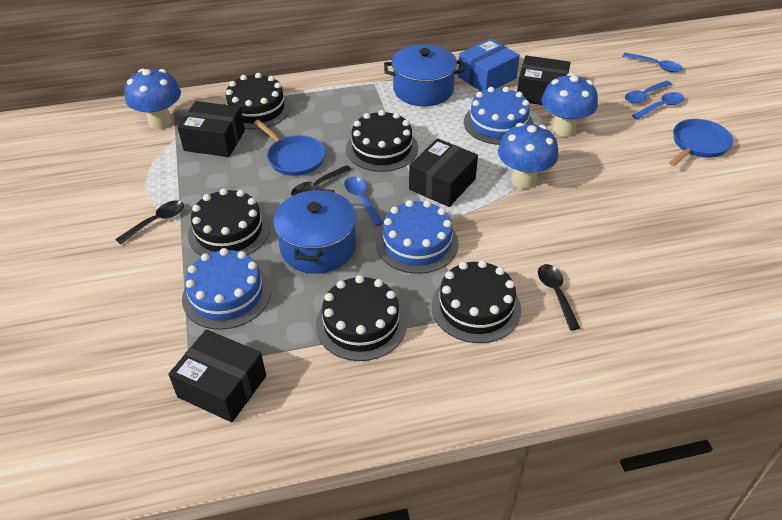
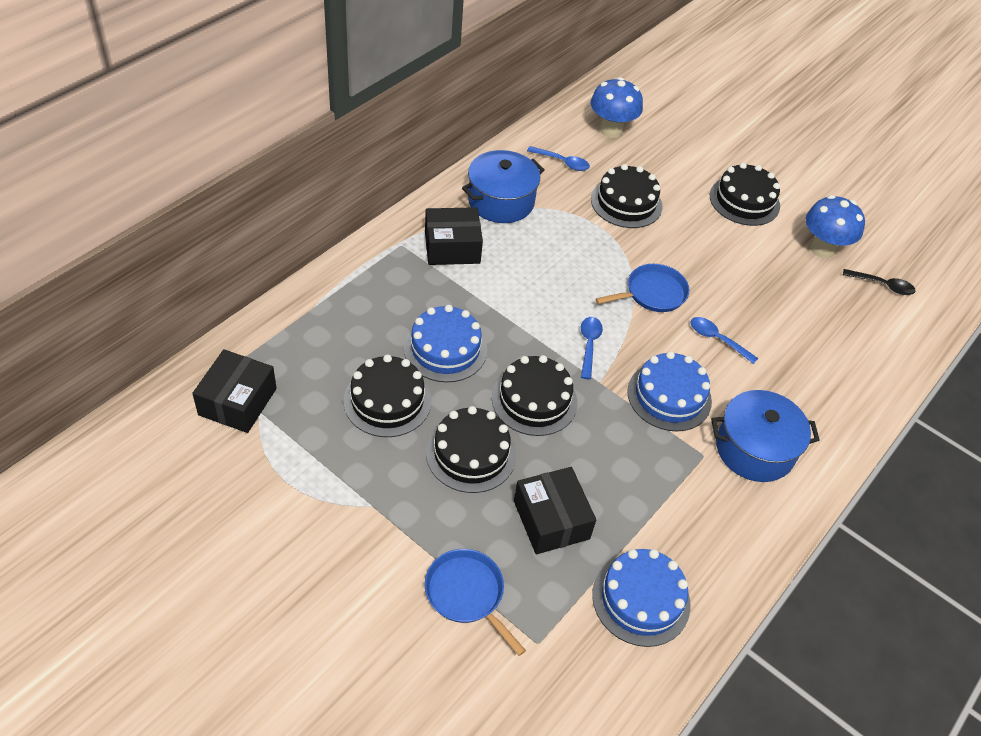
black box: [168,329,266,422] [178,101,245,157] [409,138,478,207] [517,56,571,105] = 4 -> [192,349,277,433] [425,207,483,265] [514,467,596,554] = 3
black spoon: [115,200,184,244] [291,165,352,196] [538,264,580,330] = 3 -> [843,269,916,295] = 1
blue box: [458,39,520,92] = 1 -> none = 0
blue mushroom: [125,69,181,129] [498,123,559,189] [541,73,598,137] = 3 -> [590,77,643,138] [806,195,865,258] = 2
blue spoon: [344,177,383,226] [622,53,683,72] [625,81,672,104] [632,92,684,120] = 4 -> [527,146,590,171] [581,317,603,379] [690,317,758,364] = 3

